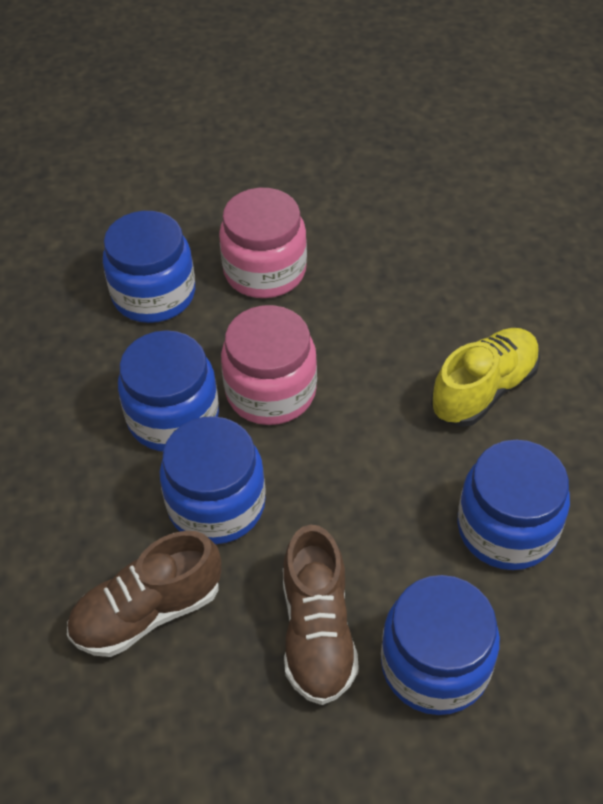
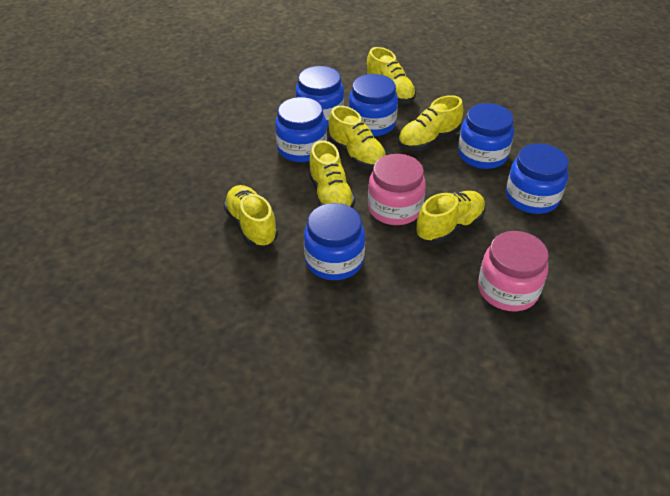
blue jar: [103,211,195,323] [118,330,219,452] [160,416,266,544] [381,575,500,715] [457,440,570,570] = 5 -> [275,97,327,162] [296,66,344,127] [304,203,365,280] [348,74,398,136] [458,103,514,169] [506,143,569,214] = 6
brown shoe: [67,531,221,657] [283,525,359,705] = 2 -> none = 0
yellow shoe: [431,328,540,427] = 1 -> [223,185,278,247] [308,140,355,208] [328,106,387,169] [366,47,416,103] [398,95,463,151] [416,191,486,244] = 6

